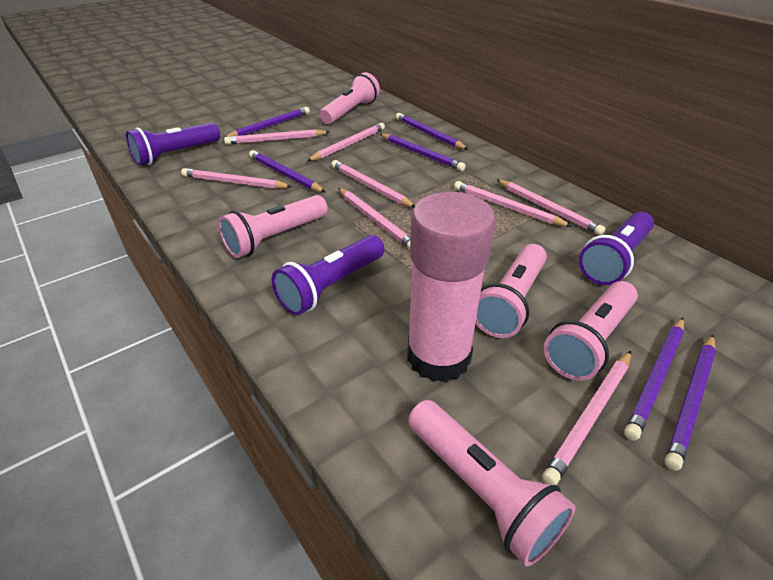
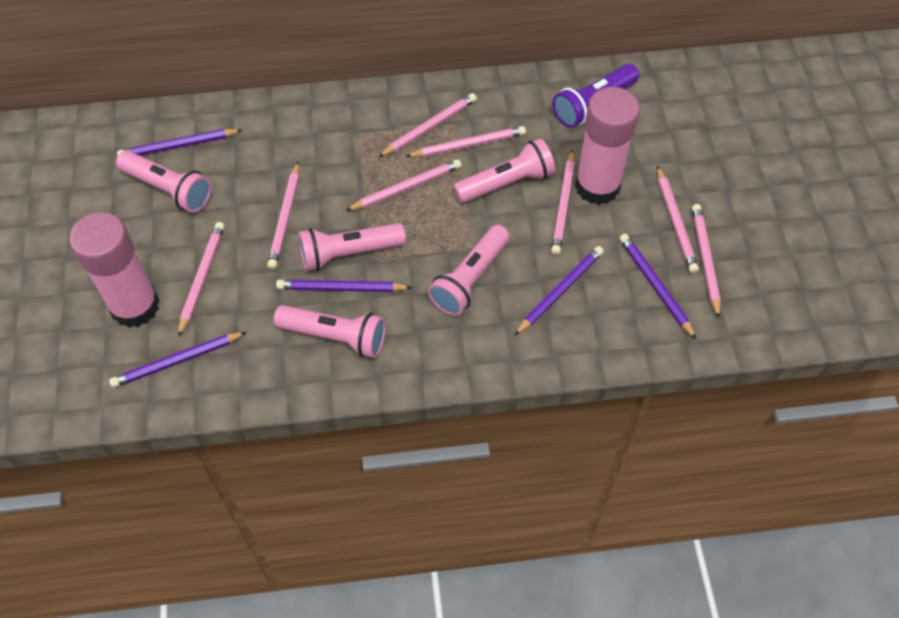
pink glue stick: [407,192,496,382] = 1 -> [69,212,159,328] [575,87,640,205] = 2
purple flashlight: [126,123,220,166] [272,235,385,315] [579,211,654,285] = 3 -> [553,64,639,128] = 1
purple pencil: [225,107,310,137] [249,150,326,193] [380,134,466,171] [396,113,469,150] [624,318,684,441] [665,335,716,471] = 6 -> [109,332,247,388] [117,129,242,156] [276,280,412,292] [514,246,604,336] [619,234,697,340] = 5

